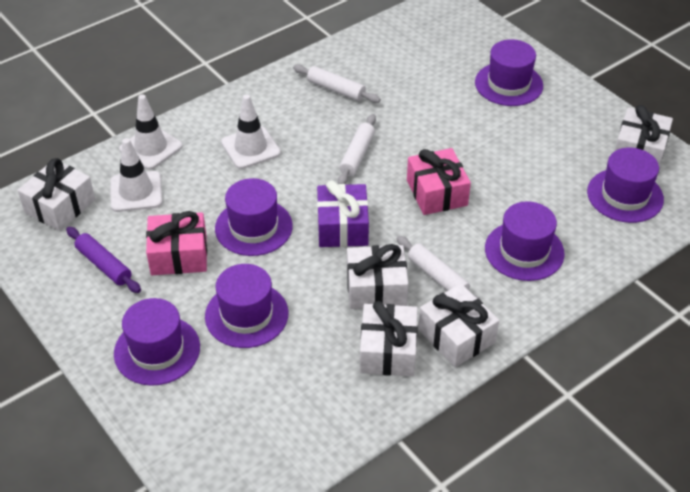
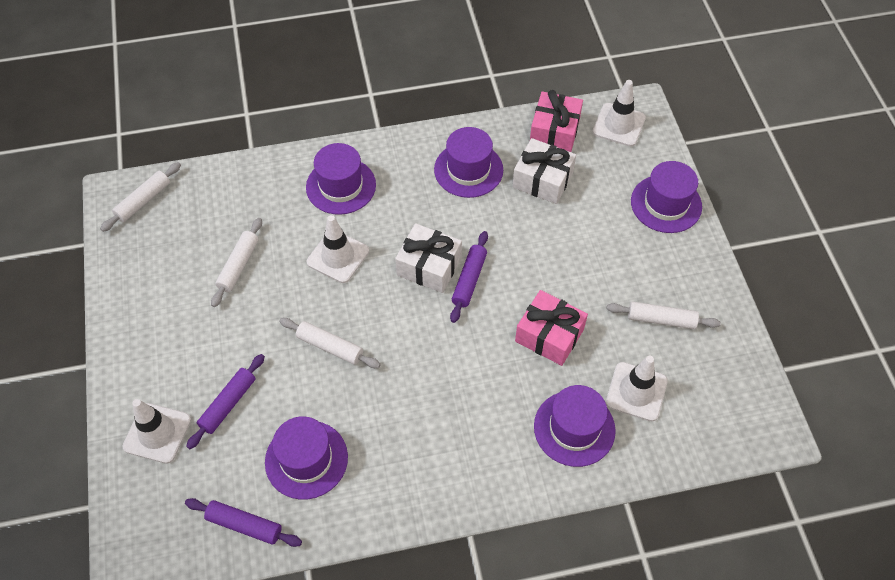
purple gift: [317,180,369,247] = 1 -> none = 0
purple hat: [114,298,200,386] [205,264,288,348] [215,178,293,256] [475,39,543,106] [485,201,565,281] [587,148,664,223] = 6 -> [265,416,348,500] [306,143,376,215] [434,127,503,198] [534,385,616,467] [631,161,702,233] = 5
purple rolling pin: [66,227,141,293] = 1 -> [185,498,302,547] [186,354,265,449] [450,231,488,323] = 3
white gift: [18,158,95,231] [347,244,408,309] [360,301,418,376] [418,284,499,367] [615,105,673,168] = 5 -> [395,223,462,293] [512,138,576,204] = 2
white rolling pin: [293,64,381,103] [338,114,376,184] [397,236,481,300] = 3 -> [100,162,181,232] [211,218,262,307] [279,318,381,368] [607,301,721,329] = 4
white traffic cone: [110,138,162,212] [119,94,183,170] [221,94,281,169] = 3 -> [123,399,191,464] [307,215,369,283] [593,80,646,147] [606,356,668,421] = 4

